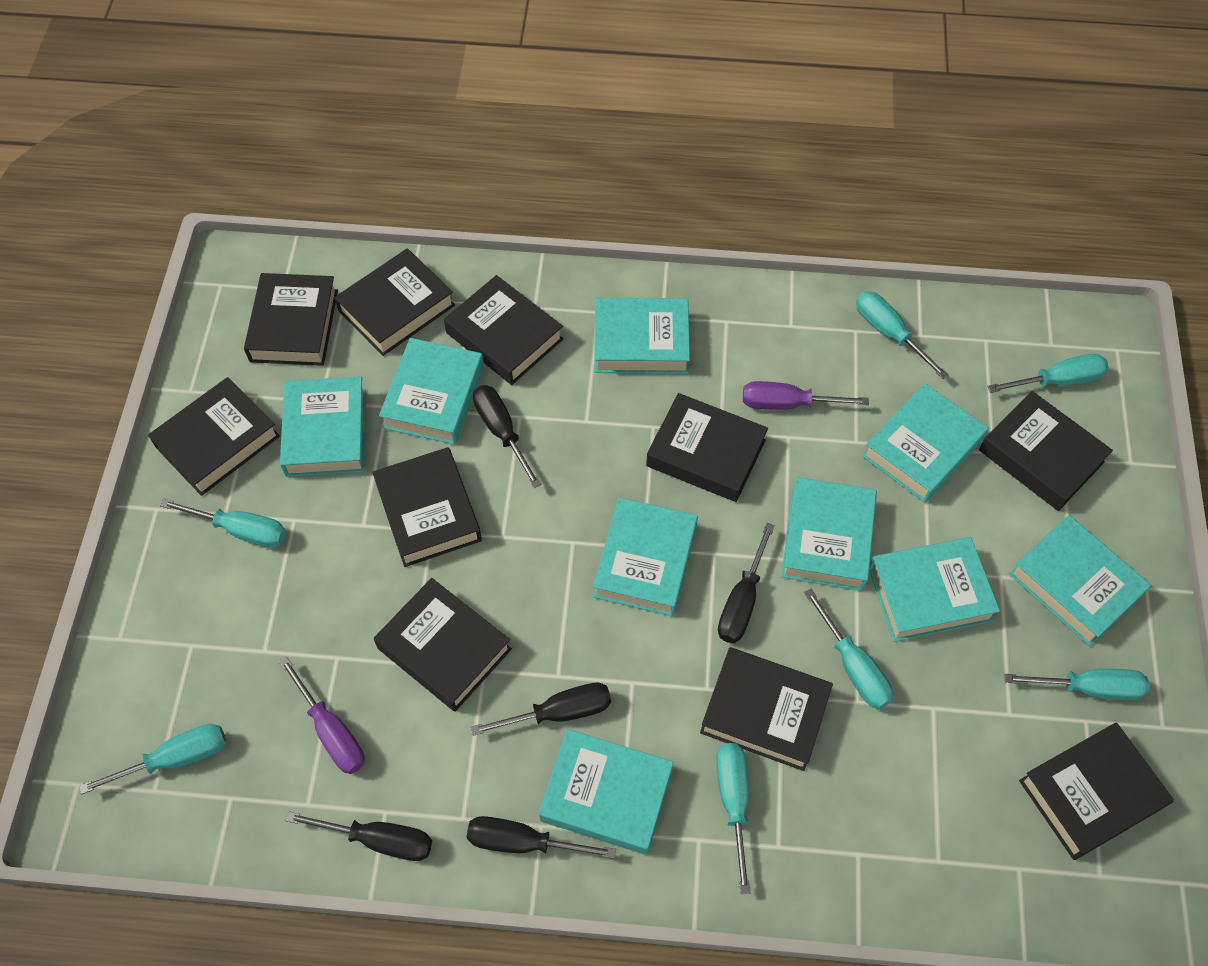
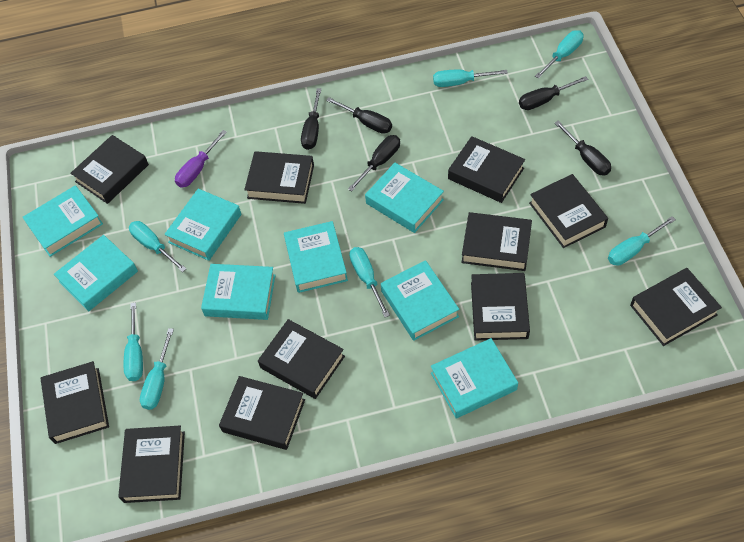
black book: [148,377,280,496] [244,273,338,366] [334,248,455,356] [372,447,482,567] [374,578,512,712] [444,275,563,385] [646,393,768,502] [700,647,833,771] [979,391,1113,511] [1019,722,1174,860] = 10 -> [40,361,109,444] [70,135,149,204] [118,426,185,503] [219,376,305,450] [244,151,314,204] [258,319,345,399] [448,136,525,203] [461,212,532,271] [471,273,530,340] [529,174,608,248] [630,268,722,346] = 11
purple screwdriver: [279,656,365,774] [743,381,869,410] = 2 -> [175,130,227,188] = 1
turquoise book: [280,376,366,477] [379,338,484,445] [539,729,674,855] [593,497,698,616] [594,298,690,374] [781,477,877,591] [862,383,988,503] [869,537,1000,642] [1009,515,1151,646] = 9 -> [22,185,103,257] [54,235,138,311] [164,189,241,261] [201,264,276,320] [284,221,348,293] [365,163,444,233] [381,260,459,341] [431,338,518,418] = 8

